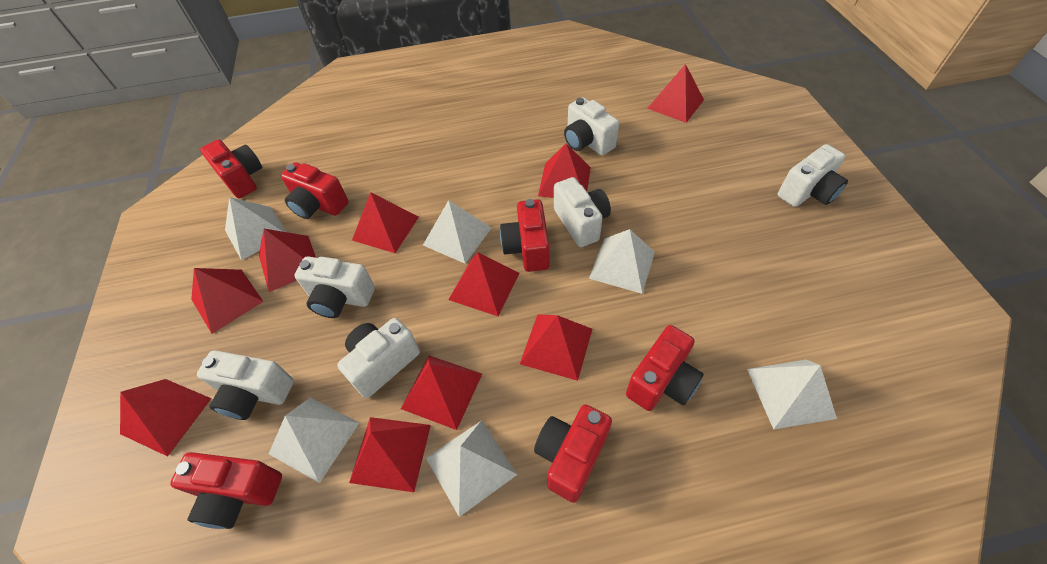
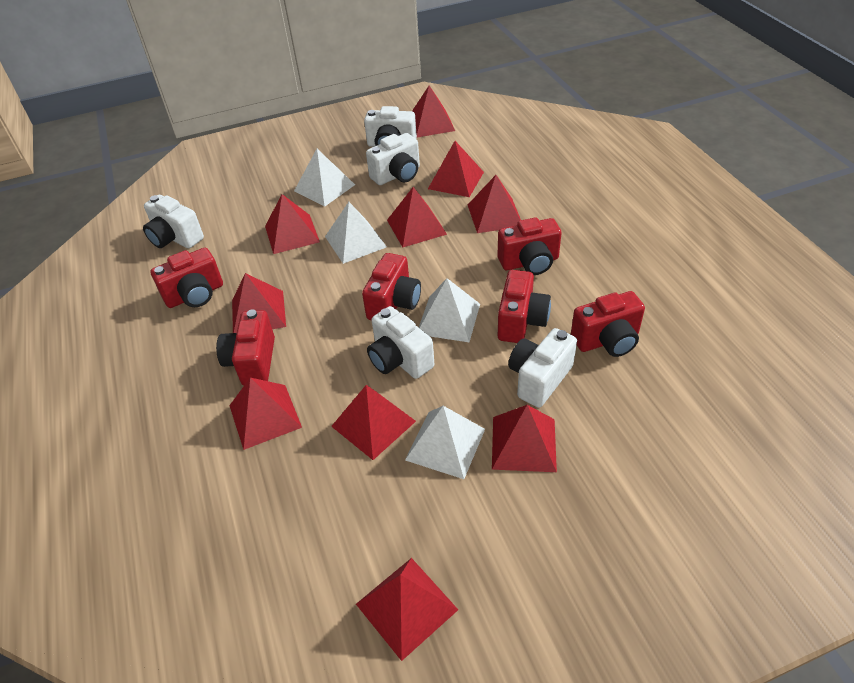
white camera: [197,350,294,420] [294,257,375,318] [337,318,420,398] [554,177,611,247] [564,97,619,156] [777,144,848,207] = 6 -> [143,195,204,248] [364,106,417,147] [366,133,420,185] [367,306,434,379] [508,328,577,408] = 5
white pyramid: [225,197,287,260] [269,398,359,483] [423,200,491,264] [426,420,517,517] [589,229,655,294] [747,359,837,430] = 6 -> [294,149,355,207] [325,202,387,264] [405,406,485,479] [419,278,480,342] = 4

